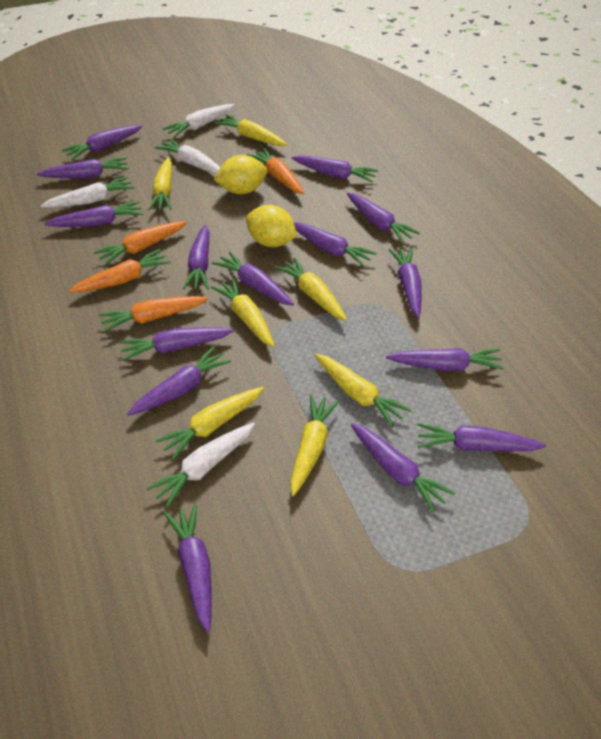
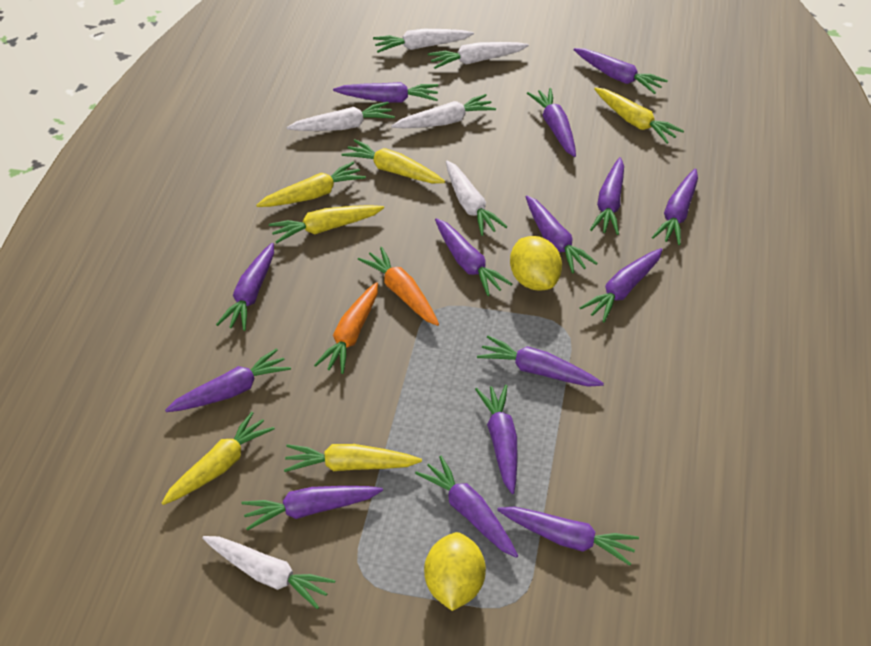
orange carrot: [69,249,171,293] [94,221,187,265] [98,296,208,333] [247,148,304,194] = 4 -> [314,282,378,374] [358,247,439,326] = 2
white carrot: [41,176,135,208] [146,423,255,508] [155,139,220,174] [163,104,235,137] = 4 -> [202,536,335,609] [286,102,395,131] [373,29,474,53] [391,94,496,128] [428,42,529,69] [446,161,507,236] = 6
yellow carrot: [148,157,172,211] [155,387,264,460] [211,278,275,347] [214,114,287,146] [275,257,347,321] [290,395,339,496] [315,354,412,427] = 7 -> [162,412,275,505] [256,161,366,207] [269,205,384,243] [284,444,422,472] [341,139,445,183] [594,87,684,144] = 6

